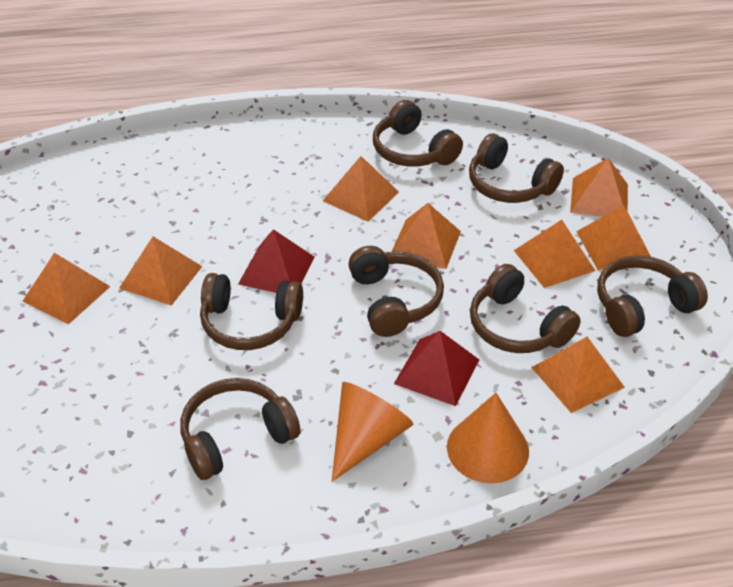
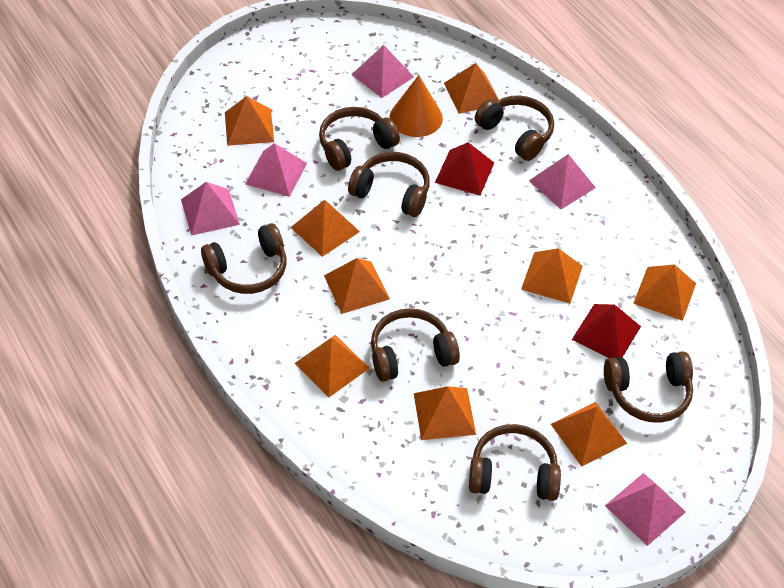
orange cone: [332,382,413,482] [447,393,529,484] = 2 -> [390,75,443,137] = 1
orange pyramid: [23,253,111,325] [119,236,203,306] [323,156,399,222] [392,203,461,269] [514,220,595,288] [531,337,625,413] [570,158,628,217] [576,205,651,270] = 8 -> [225,96,274,146] [290,200,360,257] [294,335,369,398] [324,258,390,314] [414,386,476,440] [444,63,499,114] [521,248,583,304] [551,402,627,467] [633,264,696,321] = 9
pink pyramid: none = 0 -> [181,182,240,236] [245,143,307,197] [351,45,414,98] [529,154,596,209] [605,473,686,546] = 5

